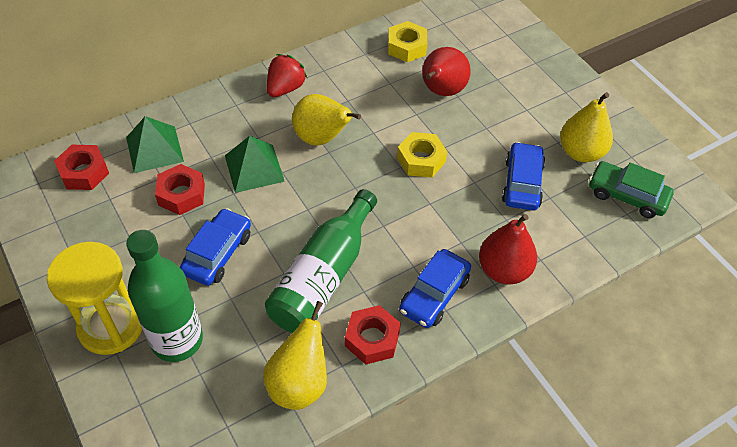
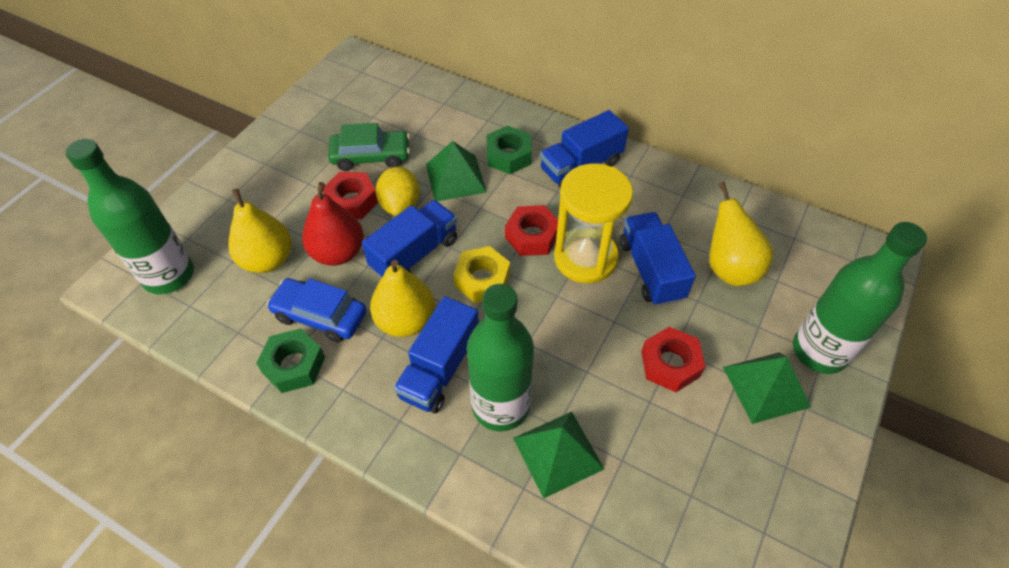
blue car: [180,208,251,286] [399,249,471,328] [502,142,545,211] = 3 -> [267,278,367,342] = 1
blue truck: none = 0 -> [362,200,457,278] [394,296,479,414] [540,110,629,187] [620,212,696,306] = 4
green bottle: [126,230,203,362] [265,189,377,333] = 2 -> [66,139,194,294] [467,284,534,431] [793,222,927,374] = 3
green nut: none = 0 -> [256,328,325,393] [486,126,532,174] = 2
green pyramid: [126,116,184,173] [225,136,285,193] = 2 -> [426,141,487,201] [513,412,604,498] [723,352,811,424] = 3
red pear: [422,47,471,96] [479,214,537,284] = 2 -> [302,182,364,266] = 1
red strawberry: [267,54,307,97] = 1 -> none = 0
yellow lemon: none = 0 -> [375,166,420,216] = 1
yellow nut: [388,21,427,62] [397,132,447,178] = 2 -> [453,246,510,303] = 1

